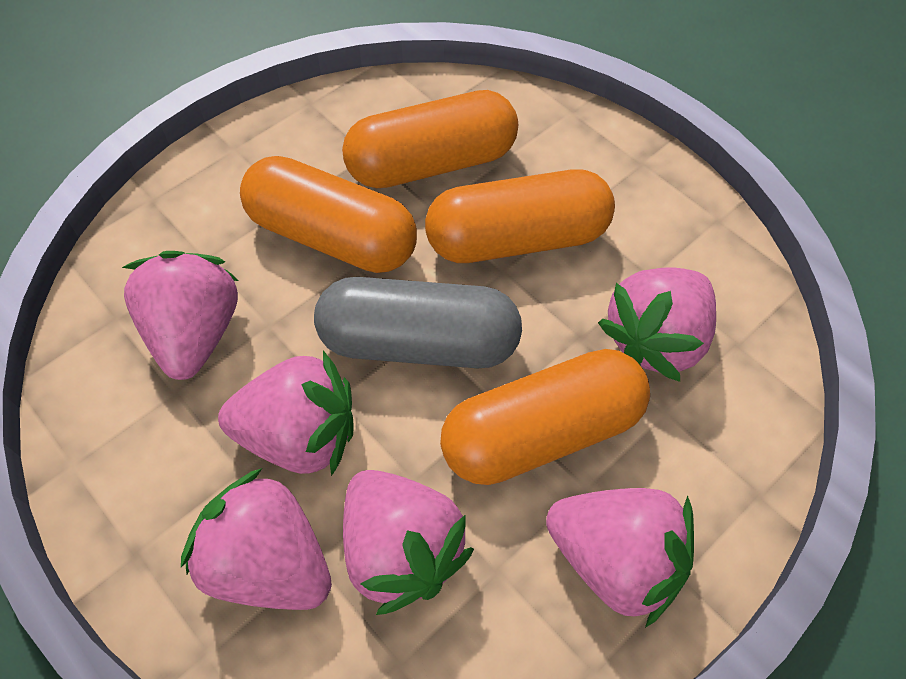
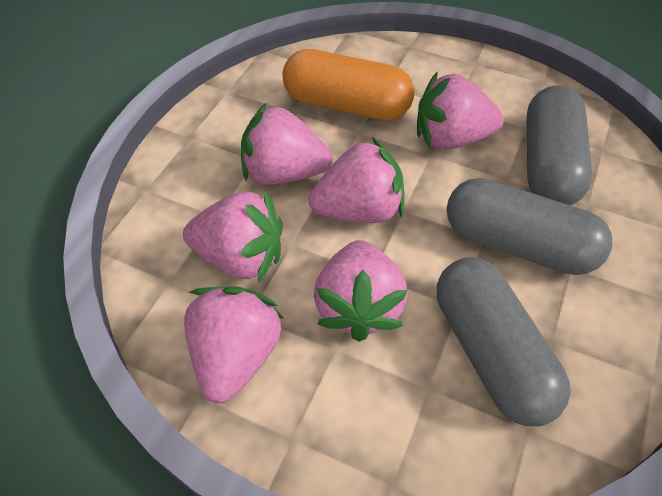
grey capsule: [314,277,522,368] = 1 -> [437,257,571,426] [447,178,613,275] [526,85,592,205] = 3
orange capsule: [240,156,417,273] [342,90,518,188] [425,169,615,263] [440,349,650,485] = 4 -> [282,49,415,121] = 1

